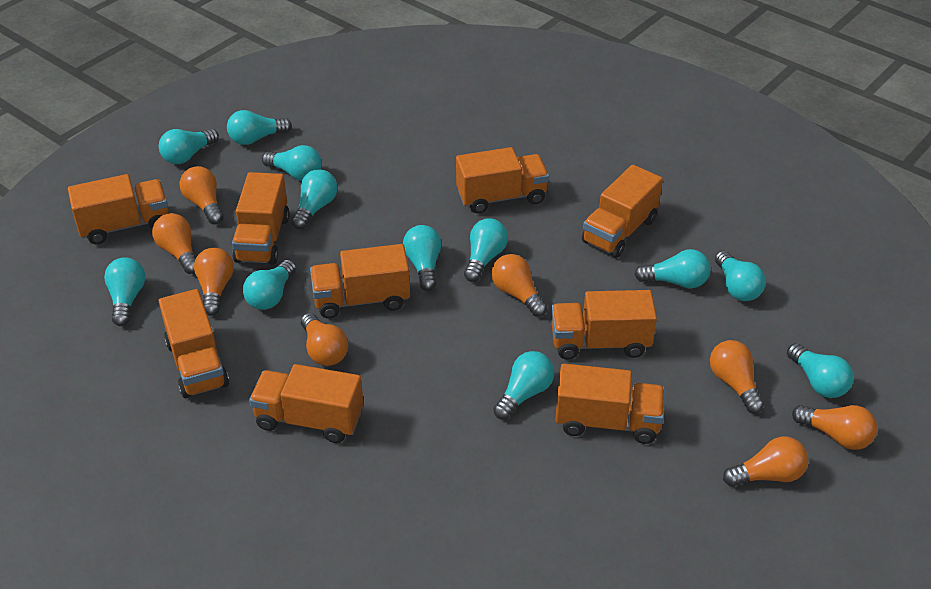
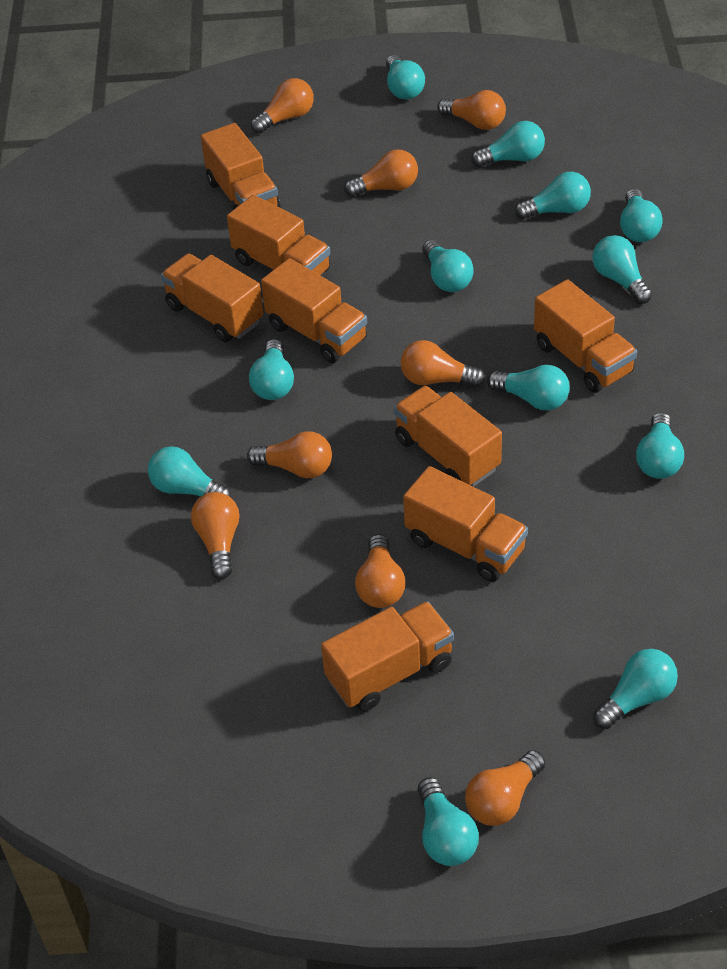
orange truck: [68,174,169,244] [159,289,229,398] [232,172,290,265] [249,364,363,443] [310,244,410,319] [456,147,549,214] [551,290,657,360] [555,363,665,444] [582,165,663,258] = 9 -> [161,254,264,342] [201,123,280,210] [227,195,330,275] [261,258,367,363] [321,601,454,712] [394,386,502,487] [403,466,528,582] [534,279,637,393] = 8

